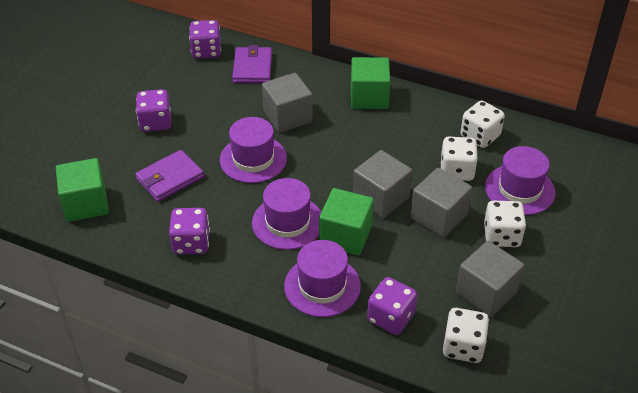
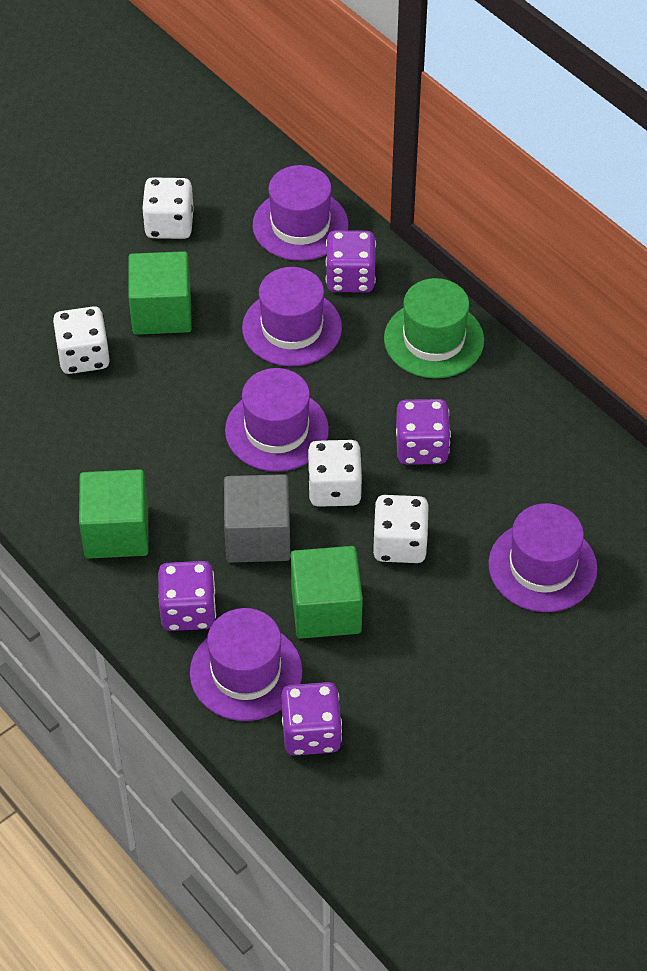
green hat: none = 0 -> [384,278,484,378] = 1
grey cube: [262,73,313,133] [353,150,412,218] [410,168,472,238] [456,241,524,317] = 4 -> [224,474,291,563] = 1
purple hat: [220,117,287,183] [252,178,321,250] [284,240,361,317] [485,146,556,215] = 4 -> [190,608,303,721] [225,368,329,472] [242,267,342,366] [252,165,349,261] [488,503,598,612] = 5
purple wallet: [135,150,204,202] [232,45,272,83] = 2 -> none = 0

